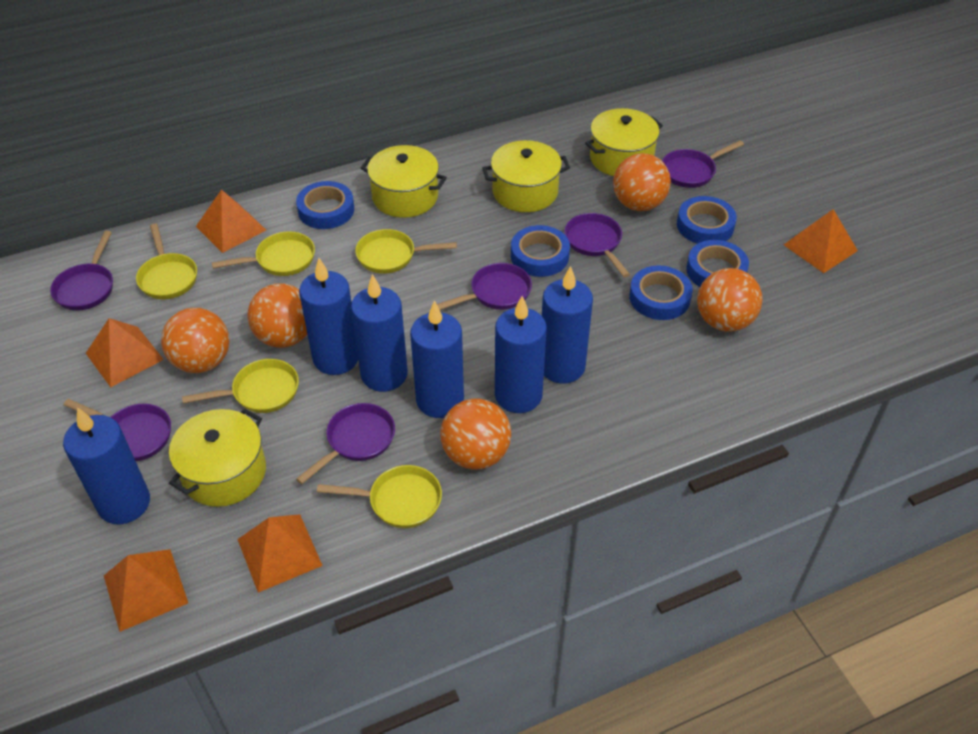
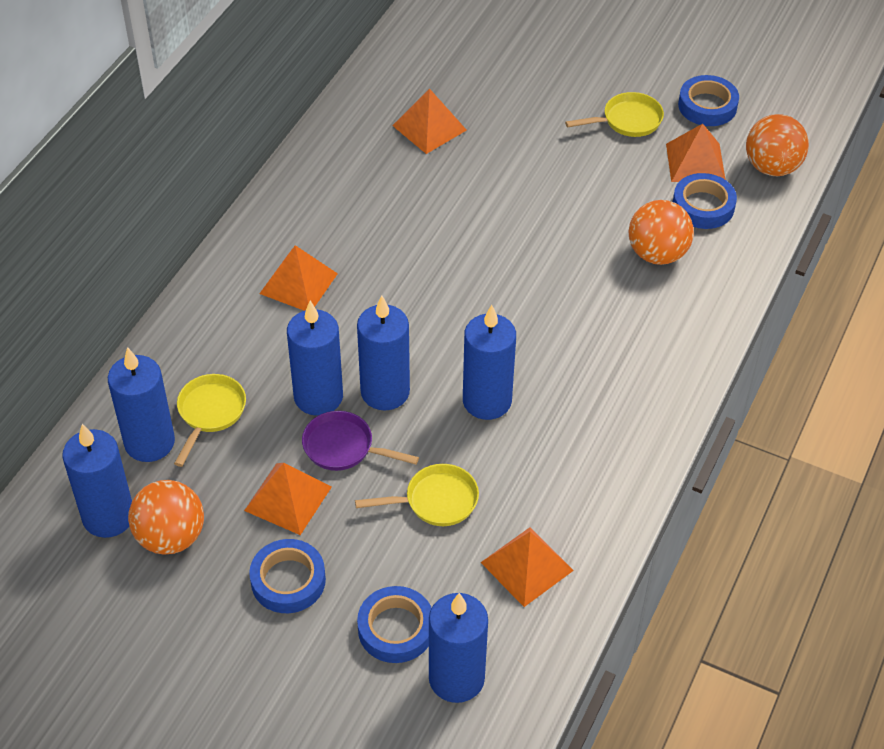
blue tape: [296,181,354,229] [511,225,570,277] [629,265,693,320] [677,196,737,244] [686,240,749,287] = 5 -> [249,539,326,613] [357,586,432,663] [673,173,737,229] [678,75,739,126] = 4
orange ball: [161,308,229,373] [247,283,307,348] [440,398,511,470] [613,153,671,211] [697,268,762,332] = 5 -> [128,480,204,555] [628,200,694,265] [746,114,809,176] = 3
purple pan: [50,231,113,311] [63,399,171,461] [296,403,395,484] [437,263,532,310] [564,213,630,277] [662,140,744,188] = 6 -> [302,411,419,471] = 1
yellow pan: [136,223,197,299] [182,359,299,413] [212,231,315,276] [317,465,442,528] [355,229,457,274] = 5 -> [174,374,246,467] [355,464,479,526] [565,92,664,137] = 3
yellow pot: [169,409,266,507] [361,145,447,218] [482,140,570,212] [585,108,663,176] = 4 -> none = 0

